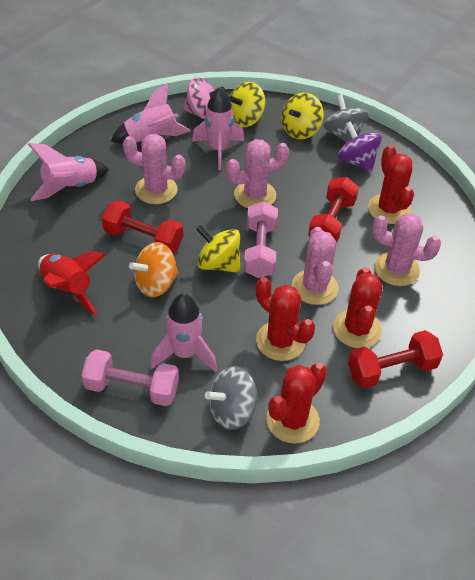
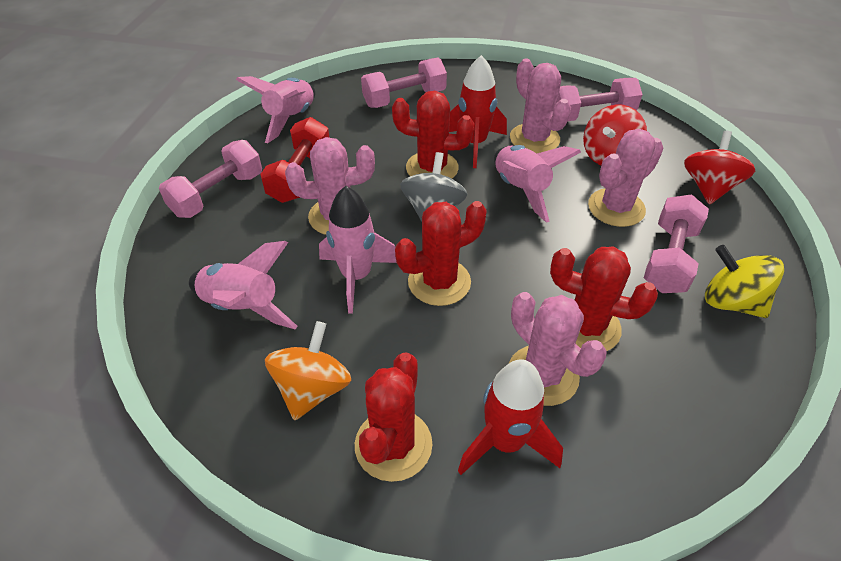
grey spinning top: [205,366,259,430] [323,94,369,142] = 2 -> [400,152,467,222] = 1
pink dumbbell: [82,349,179,406] [244,201,278,278] = 2 -> [159,140,262,218] [361,57,447,108] [557,78,643,121] [644,194,709,293] = 4
pink spinning top: [183,77,225,119] = 1 -> none = 0
purple spinning top: [338,121,382,173] = 1 -> none = 0
red dumbbell: [102,201,183,253] [308,177,359,243] [348,330,443,388] = 3 -> [260,117,330,203] = 1
red rocket: [38,251,106,316] = 1 -> [449,55,507,168] [458,359,563,475] = 2
red spinning top: none = 0 -> [583,105,647,165] [684,131,755,204] = 2
yellow spinning top: [196,225,241,273] [229,82,265,127] [281,93,324,139] = 3 -> [705,245,784,318] = 1

